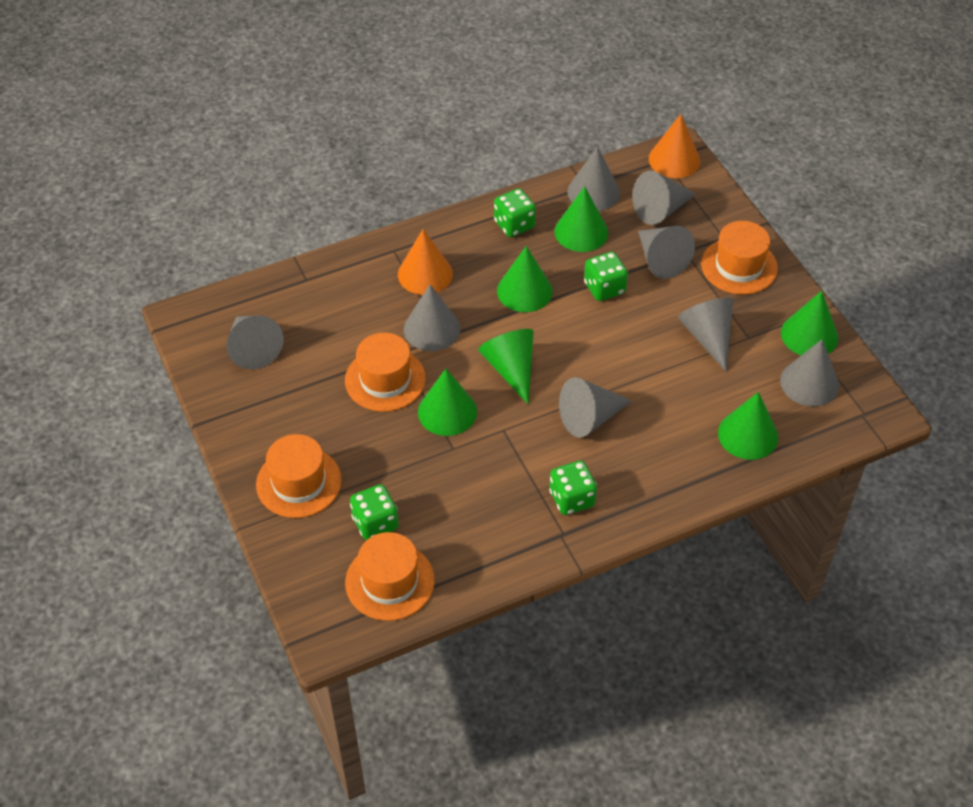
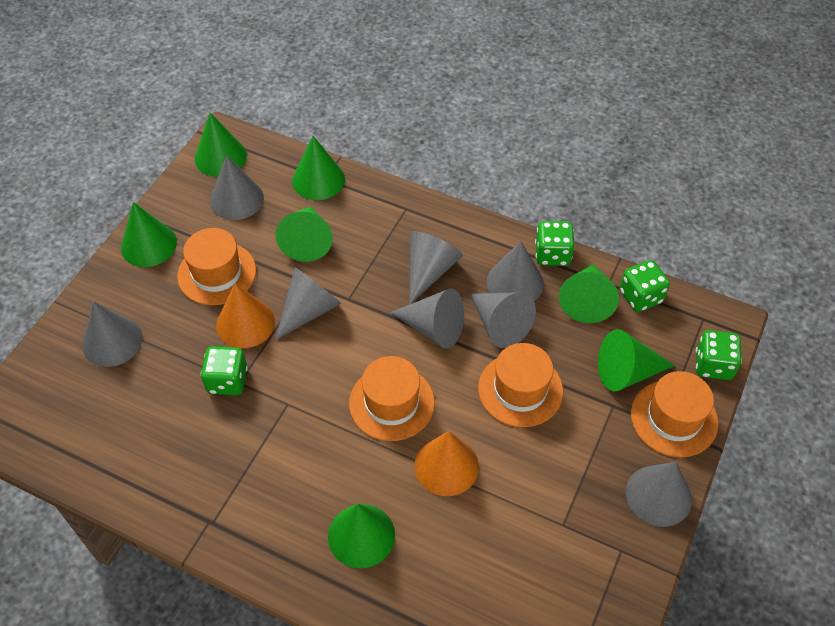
green cone: [418,369,477,436] [478,329,534,405] [497,246,553,312] [554,186,608,252] [718,392,778,460] [781,291,839,355] = 6 -> [121,202,177,267] [195,113,247,177] [275,207,333,262] [292,136,345,200] [328,504,395,569] [559,264,619,323] [598,329,675,392] = 7

